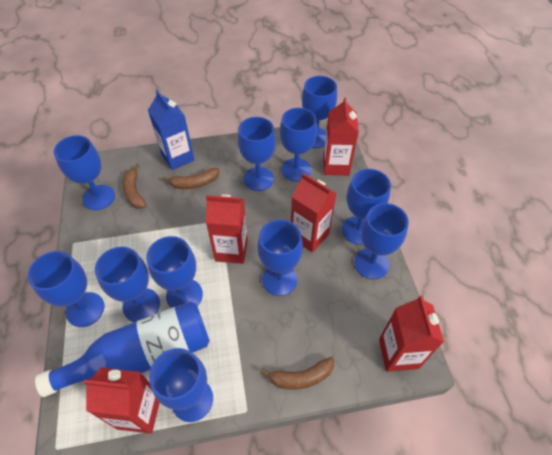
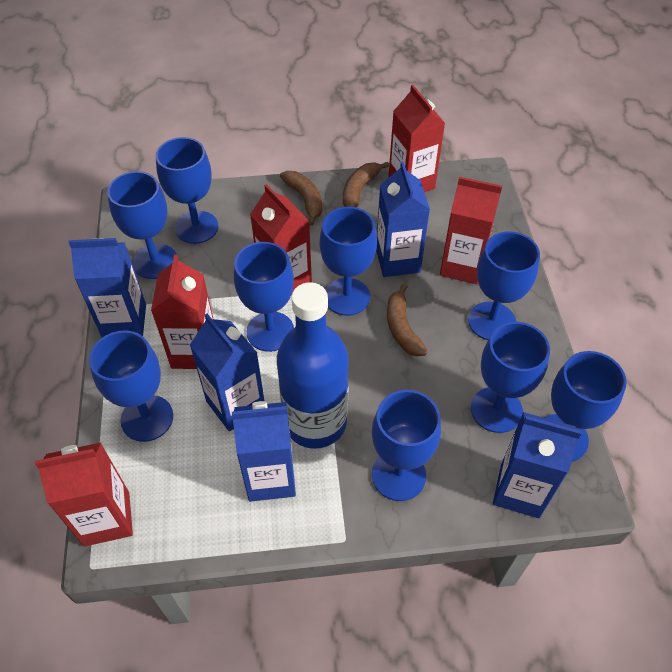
blue carton: [148,90,194,170] = 1 -> [68,238,146,337] [190,314,265,431] [232,401,296,502] [376,162,430,277] [493,412,582,518] = 5
blue goblet: [28,251,104,327] [54,135,115,210] [95,247,160,322] [146,236,203,308] [149,348,213,422] [238,117,276,191] [257,220,303,296] [280,108,317,182] [302,76,337,148] [342,169,391,245] [354,203,409,279] = 11 -> [89,330,173,442] [107,171,177,279] [156,137,218,244] [234,242,294,352] [320,207,377,316] [372,390,441,501] [468,232,540,340] [471,322,550,433] [544,351,627,462] = 9

